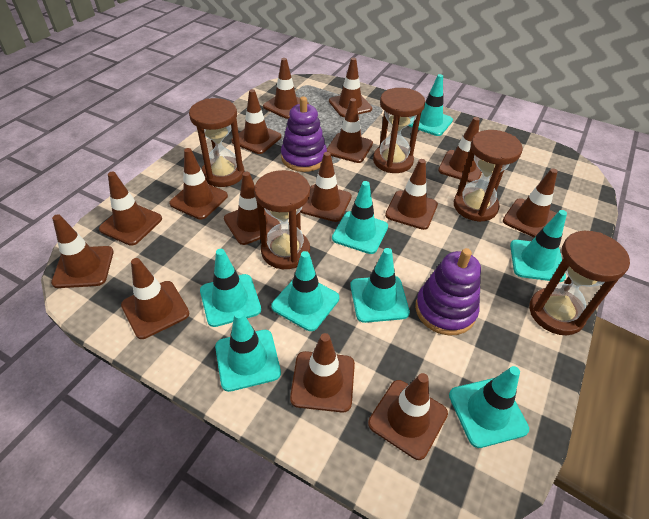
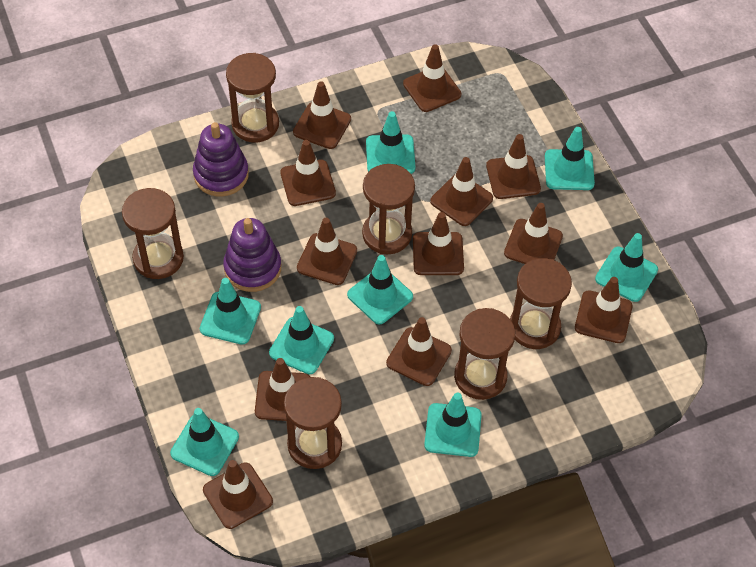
brown hourglass: [189,98,245,187] [254,170,310,269] [373,88,425,173] [454,130,523,222] [529,231,630,335] = 5 -> [122,188,184,279] [226,53,279,143] [284,377,342,469] [362,164,415,254] [454,308,515,400] [510,258,572,349] = 6
brown traffic cone: [51,214,114,288] [99,172,162,246] [121,258,189,339] [169,148,228,219] [224,172,280,245] [232,89,281,154] [263,58,309,119] [290,333,355,413] [300,152,352,222] [327,98,373,163] [329,58,372,117] [368,373,448,460] [385,159,438,230] [438,117,482,182] [503,169,558,238] = 15 -> [203,460,273,529] [255,358,310,421] [280,140,336,206] [293,81,351,149] [297,218,357,285] [386,317,452,386] [403,44,461,112] [413,212,464,275] [430,157,493,226] [486,134,541,199] [504,203,563,264] [575,277,633,343] = 12

